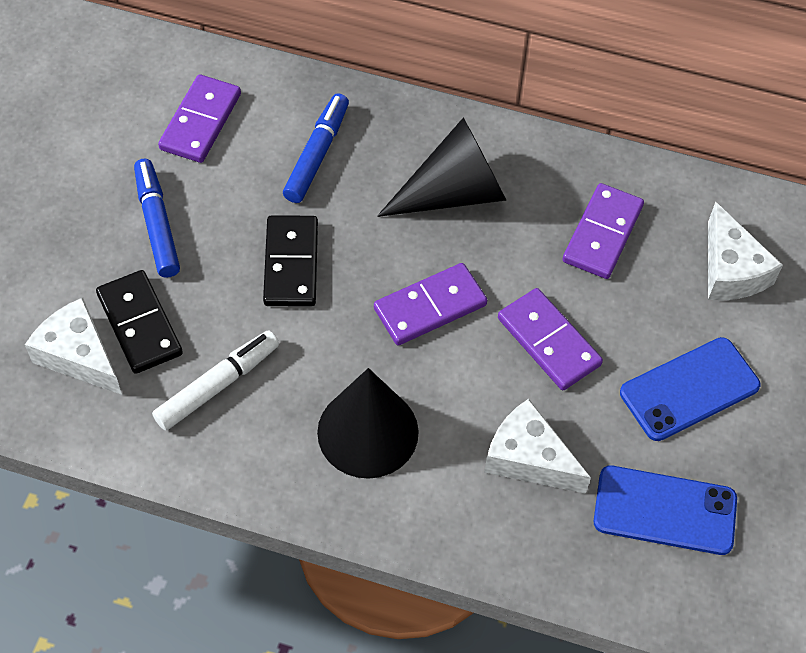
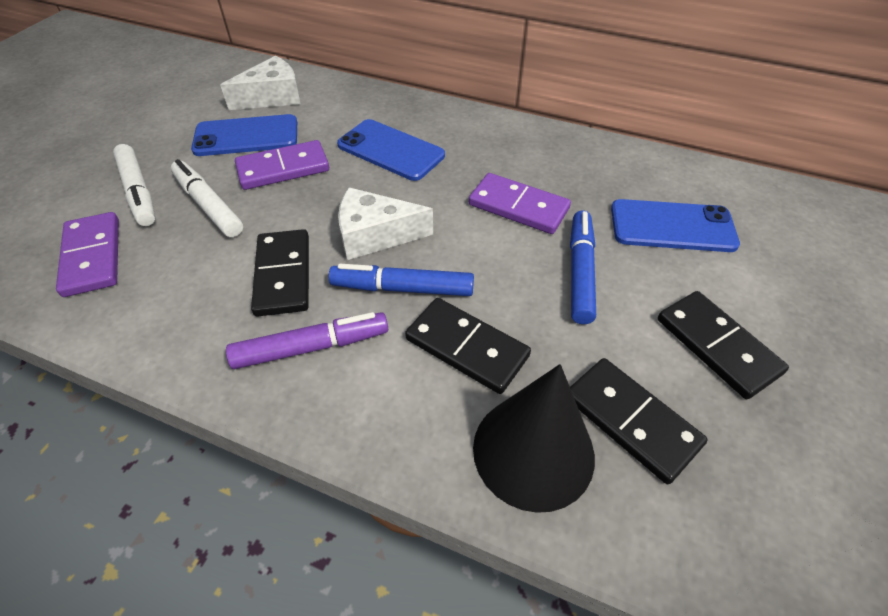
black cone: [317,368,419,479] [377,117,506,217] = 2 -> [473,364,595,513] = 1
black domino: [96,270,183,374] [263,215,318,307] = 2 -> [251,229,309,317] [405,298,531,394] [570,358,708,484] [658,291,789,399] = 4
blue phone: [594,465,737,555] [620,337,760,441] = 2 -> [191,114,297,156] [337,119,445,181] [611,199,740,252] = 3
purple domino: [158,74,241,163] [374,263,487,345] [498,288,603,390] [562,183,644,279] = 4 -> [56,212,119,297] [235,140,329,190] [469,173,571,234] = 3
purple marker: none = 0 -> [226,312,388,369] = 1
white cheese: [25,298,122,395] [484,399,591,494] [708,202,783,301] = 3 -> [220,56,301,110] [338,187,433,260] = 2
white marker: [152,330,279,431] = 1 -> [113,144,155,226] [171,159,243,237] = 2

